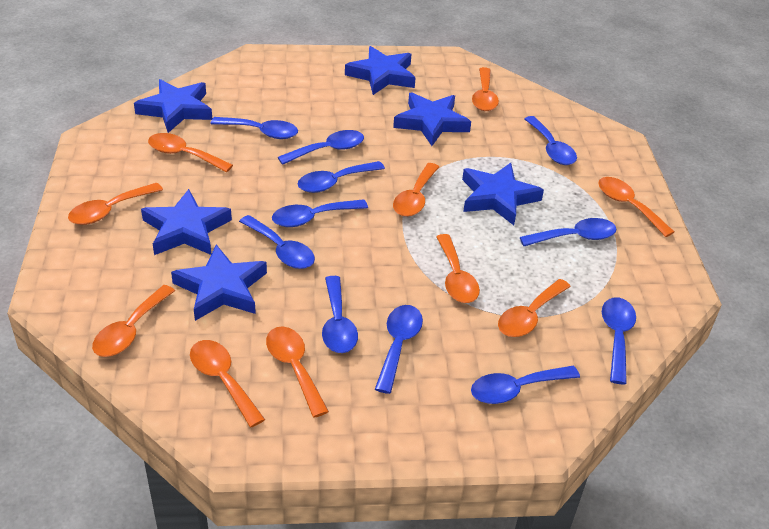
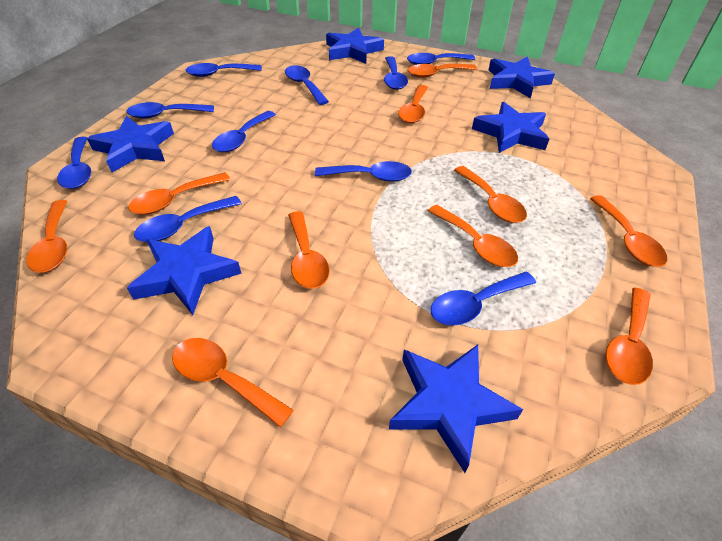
blue spoon: [210,117,298,139] [239,215,315,269] [272,199,368,227] [278,130,364,165] [298,161,385,193] [322,276,358,353] [375,305,423,394] [471,366,580,404] [520,218,617,246] [525,116,577,165] [602,297,636,384] = 11 -> [57,137,91,189] [126,102,214,119] [134,196,242,242] [185,63,262,77] [212,111,276,152] [285,65,329,105] [315,161,412,182] [384,56,408,90] [407,53,475,65] [431,272,536,326] = 10

